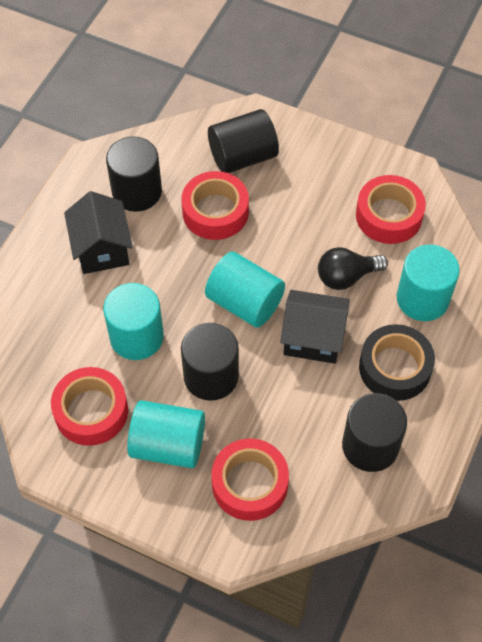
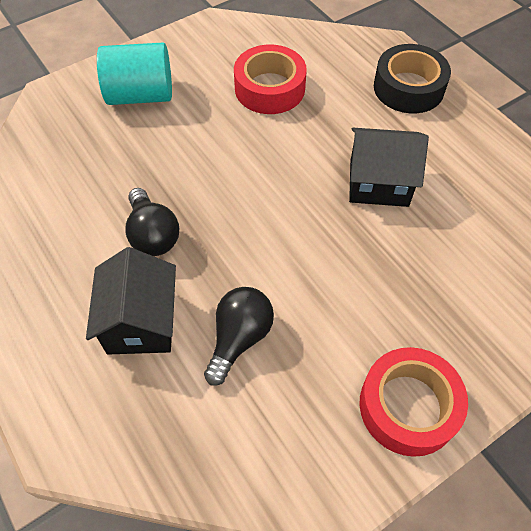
black cylinder: [106,136,162,212] [181,323,239,401] [208,109,279,173] [342,393,407,472] = 4 -> none = 0
black light bulb: [318,247,388,290] = 1 -> [125,188,179,256] [204,287,274,386] = 2
red tape: [51,367,128,446] [181,171,249,240] [211,439,289,521] [356,175,426,244] = 4 -> [234,45,307,114] [359,347,468,457] = 2
turquoise cylinder: [103,283,164,360] [127,400,205,468] [205,252,285,328] [397,244,460,321] = 4 -> [97,42,172,105] = 1

